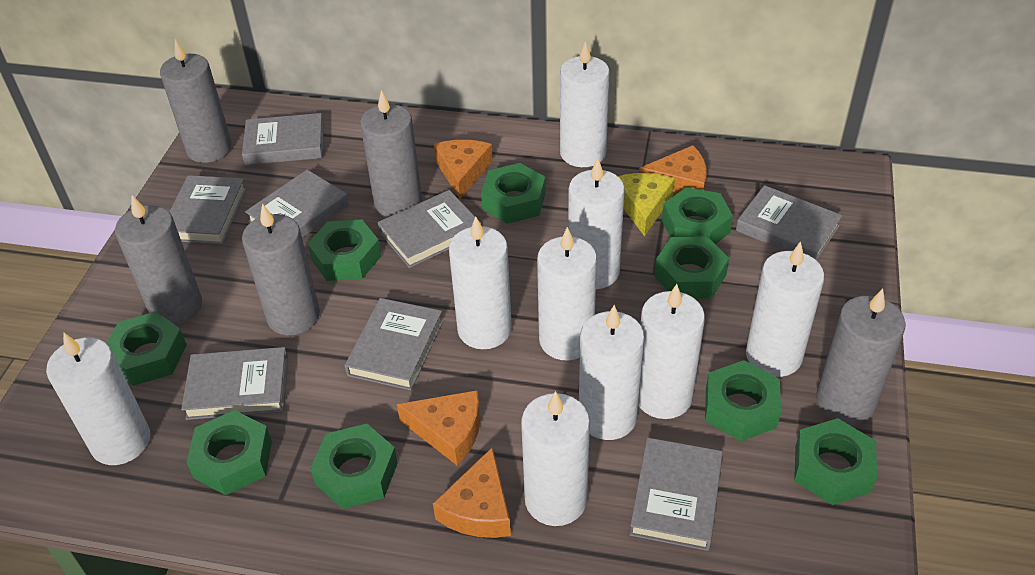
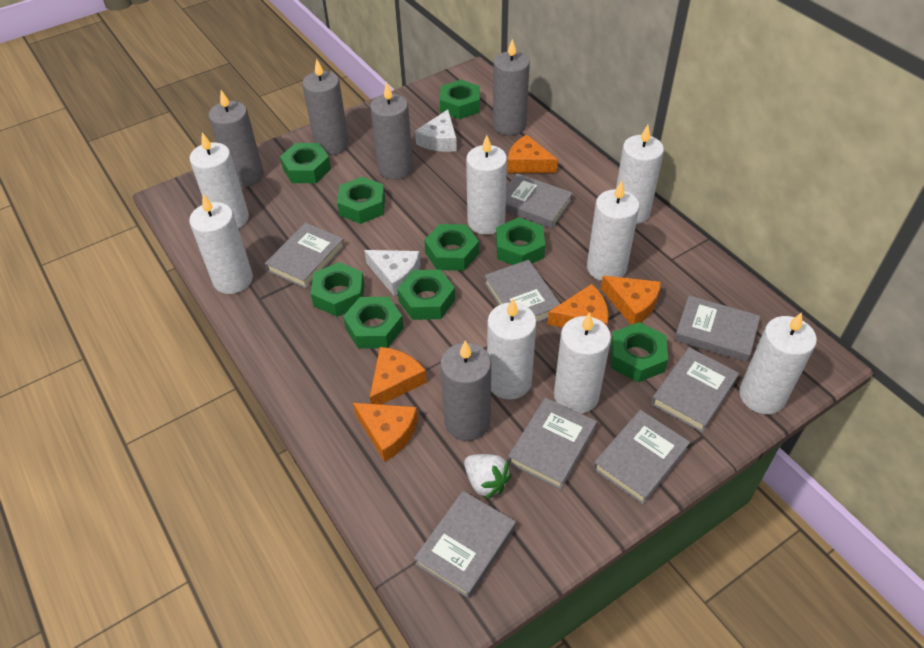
orange cheese: [397,390,480,465] [433,140,493,199] [433,447,511,538] [639,145,707,195] = 4 -> [353,403,418,462] [370,347,427,405] [507,135,558,173] [547,284,609,327] [601,276,661,325] = 5
white candle: [46,332,150,465] [449,216,512,349] [521,391,590,526] [537,227,597,361] [560,41,610,167] [568,157,625,289] [579,305,645,440] [639,284,705,419] [746,241,825,377] = 9 -> [189,194,253,294] [190,132,249,229] [466,135,507,235] [487,299,537,400] [554,312,611,414] [587,181,639,281] [616,125,664,224] [739,312,817,414] = 8
white cheese: none = 0 -> [364,250,420,296] [415,110,457,152] = 2
white strawberry: none = 0 -> [464,454,512,499] = 1
yellow cheese: [618,173,675,237] = 1 -> none = 0

